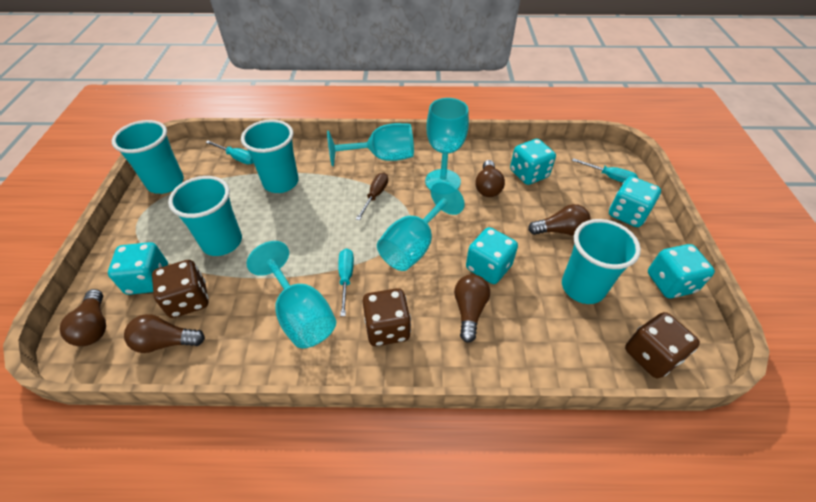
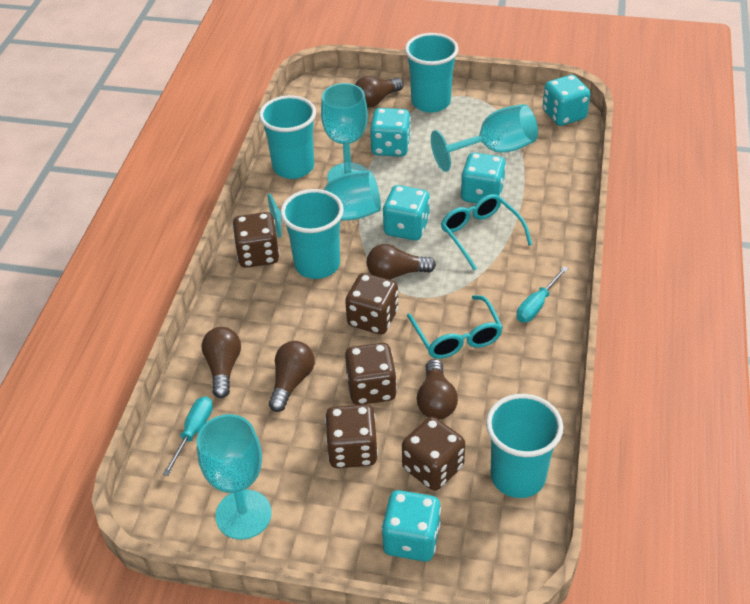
brown dice: [152,260,208,318] [362,288,411,346] [625,312,700,379] = 3 -> [232,212,280,268] [325,404,378,468] [345,273,398,334] [345,343,397,405] [402,417,465,491] = 5
brown screwdriver: [356,173,388,220] = 1 -> none = 0
turquoise glasses: none = 0 -> [407,295,503,359] [441,194,532,270] = 2
turquoise screwdriver: [206,140,254,164] [338,249,354,316] [572,158,638,183] = 3 -> [163,396,213,476] [516,266,568,322] = 2

